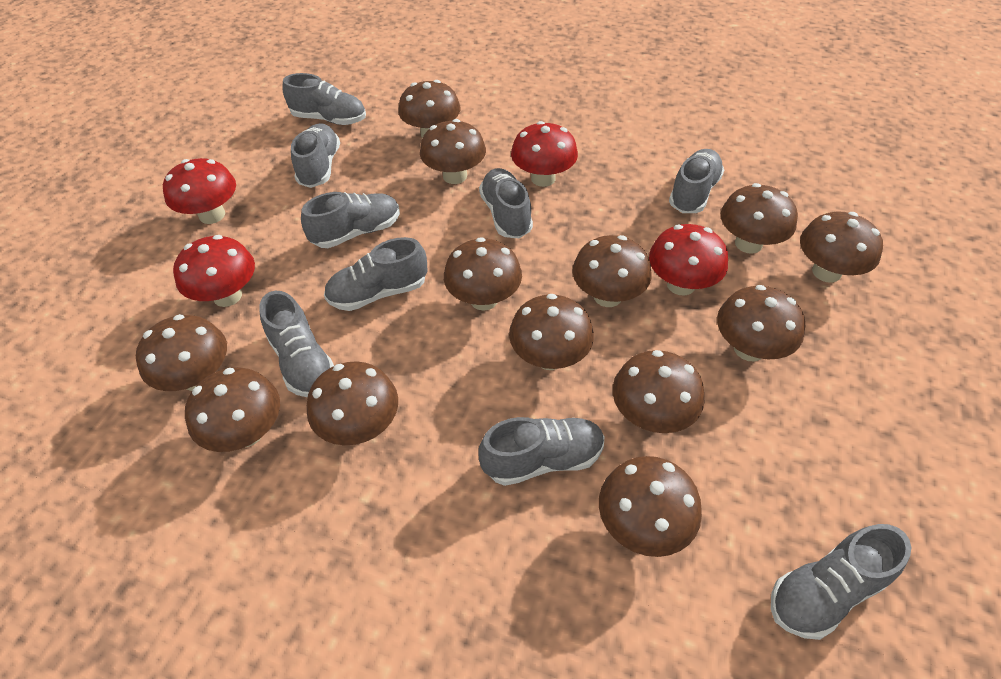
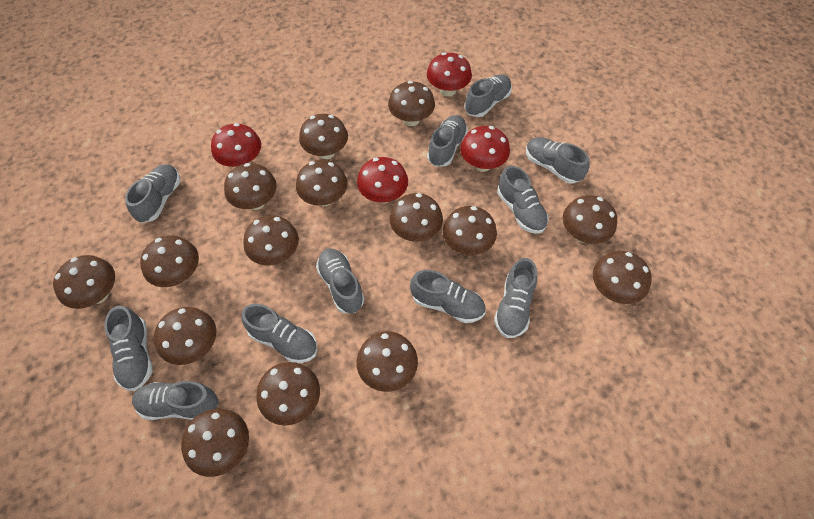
brown mushroom: [136,314,227,391] [185,368,280,452] [307,361,398,445] [398,80,461,138] [420,119,486,184] [444,237,522,311] [509,294,594,370] [572,235,652,307] [599,456,702,557] [613,350,704,433] [717,285,805,361] [721,183,798,254] [800,212,883,283] = 13 -> [53,255,115,309] [140,235,199,287] [154,307,216,365] [181,409,249,477] [224,163,277,210] [243,215,299,265] [257,362,320,425] [296,160,347,206] [299,114,348,159] [357,331,418,392] [388,81,435,126] [389,193,443,242] [443,206,497,255] [563,195,617,244] [593,251,652,304] = 15
grey shoe: [259,291,334,398] [282,73,366,125] [291,123,340,188] [301,192,400,248] [324,237,427,311] [478,417,604,486] [479,168,533,238] [669,149,724,213] [771,524,911,640] = 9 -> [104,306,153,391] [125,164,180,223] [132,381,218,420] [241,304,317,363] [316,248,364,313] [410,270,486,323] [427,115,468,167] [465,74,512,117] [494,258,537,338] [497,165,548,234] [526,137,589,184] = 11

